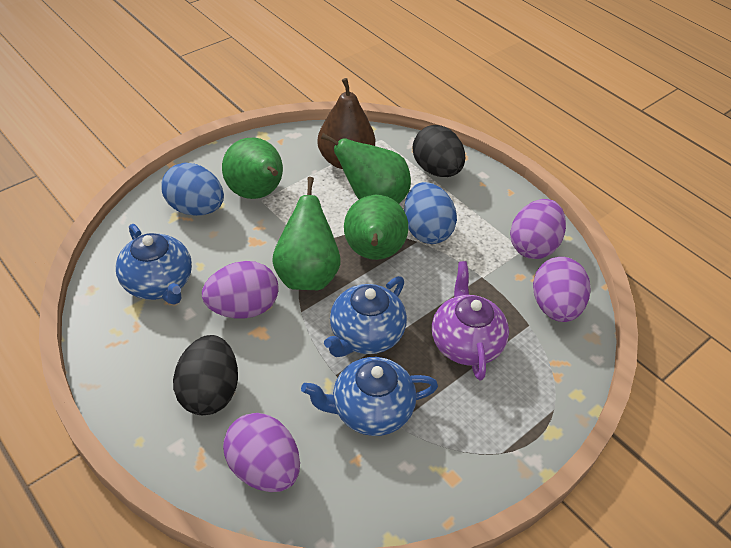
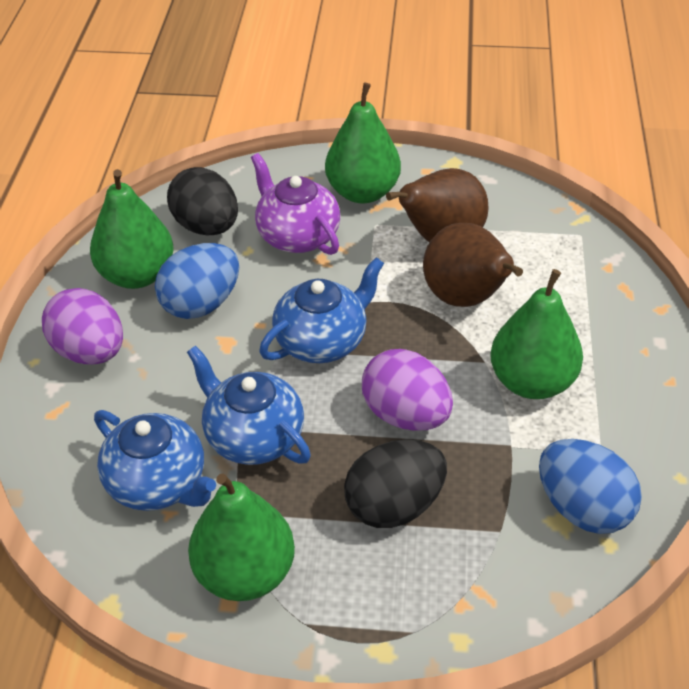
brown pear: [317,78,375,169] = 1 -> [386,168,488,242] [423,223,523,307] = 2
purple egg: [202,261,279,319] [223,413,300,492] [510,199,566,259] [533,257,591,322] = 4 -> [42,288,123,365] [362,349,453,431] = 2

